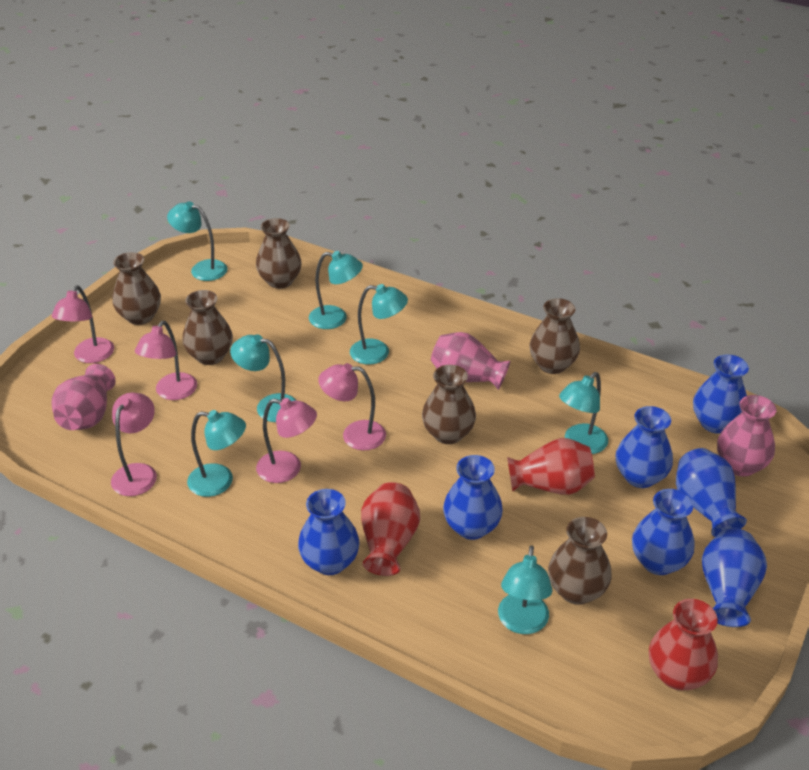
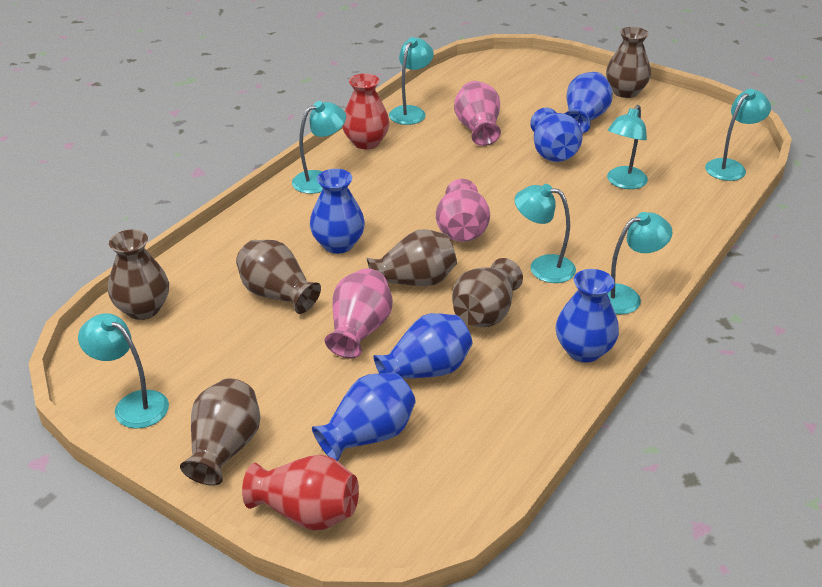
blue vase: [298,489,360,575] [443,455,503,540] [616,406,673,488] [632,489,694,575] [676,448,747,537] [693,354,749,434] [702,528,767,627] = 7 -> [310,169,365,254] [312,373,416,461] [373,313,472,379] [530,108,583,162] [556,269,619,363] [565,72,613,134] = 6
pink lamp: [52,286,114,363] [111,393,157,496] [135,321,197,400] [256,398,317,483] [318,363,386,450] = 5 -> none = 0
red vase: [361,482,420,576] [507,438,595,495] [649,599,718,690] = 3 -> [242,455,359,530] [342,74,390,149] = 2

